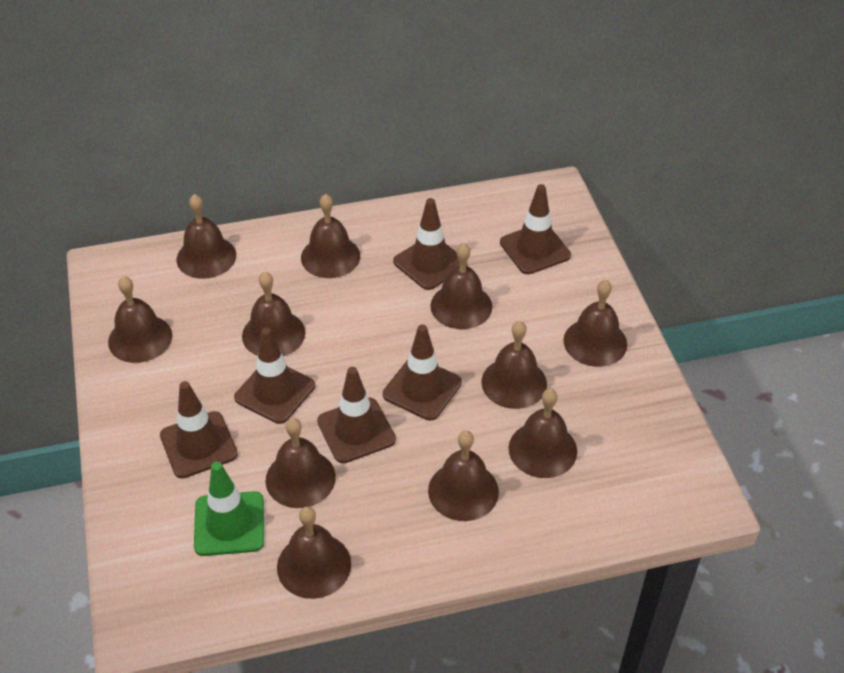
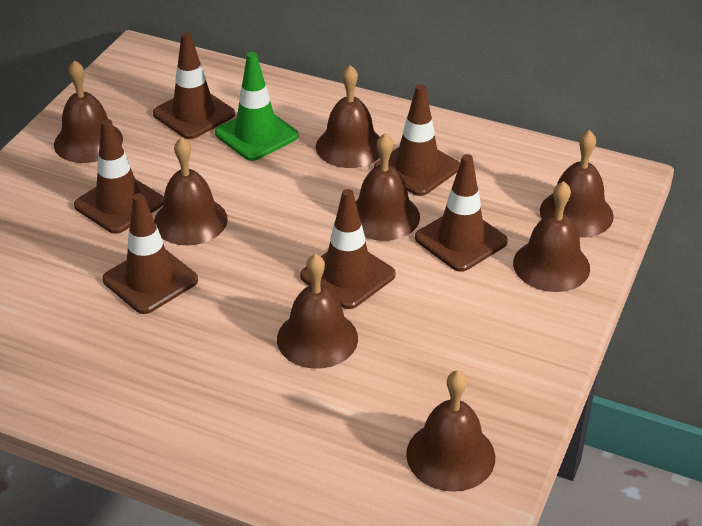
brown bell: [108,276,172,363] [177,194,236,279] [242,272,305,356] [265,418,336,508] [277,506,351,599] [301,194,360,278] [428,431,499,521] [430,243,492,329] [481,321,547,409] [509,389,577,478] [563,280,627,367] = 11 -> [54,60,123,163] [154,137,228,245] [277,253,358,369] [316,65,380,168] [356,133,420,241] [406,370,495,492] [513,181,590,292] [540,130,614,238] = 8

